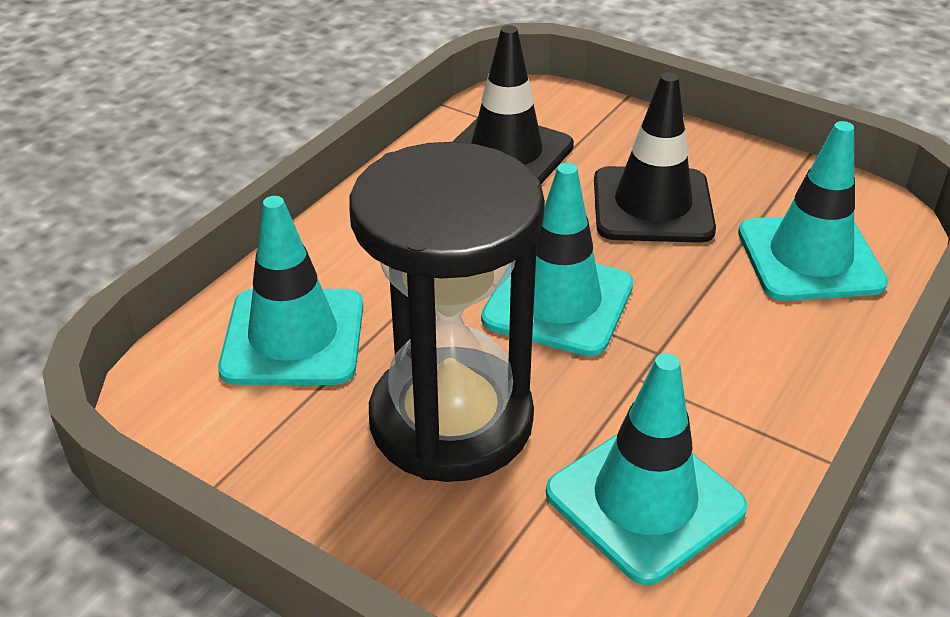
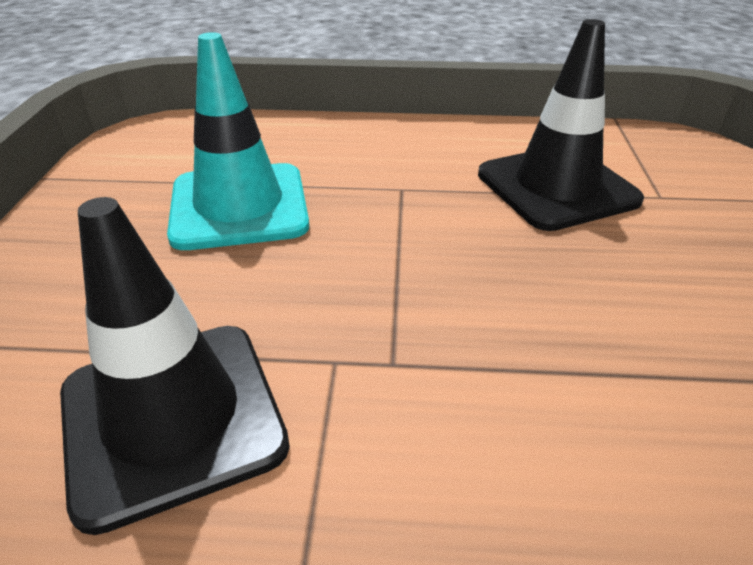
black hourglass: [349,142,545,482] = 1 -> none = 0
turquoise traffic cone: [218,196,363,385] [481,163,633,356] [546,353,747,585] [738,121,888,301] = 4 -> [167,32,309,250] = 1

